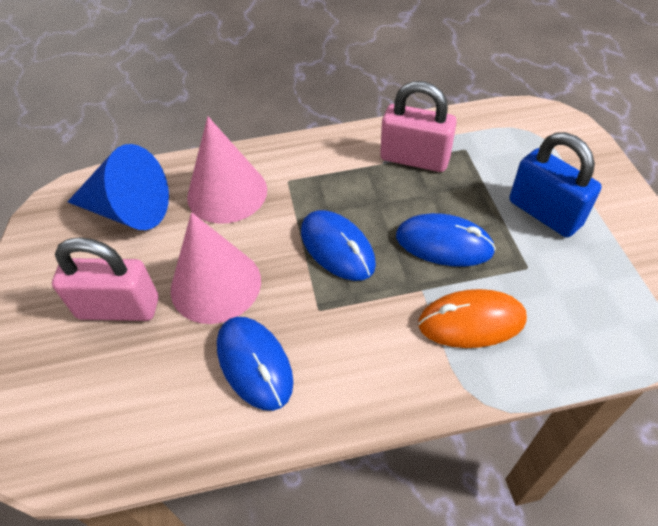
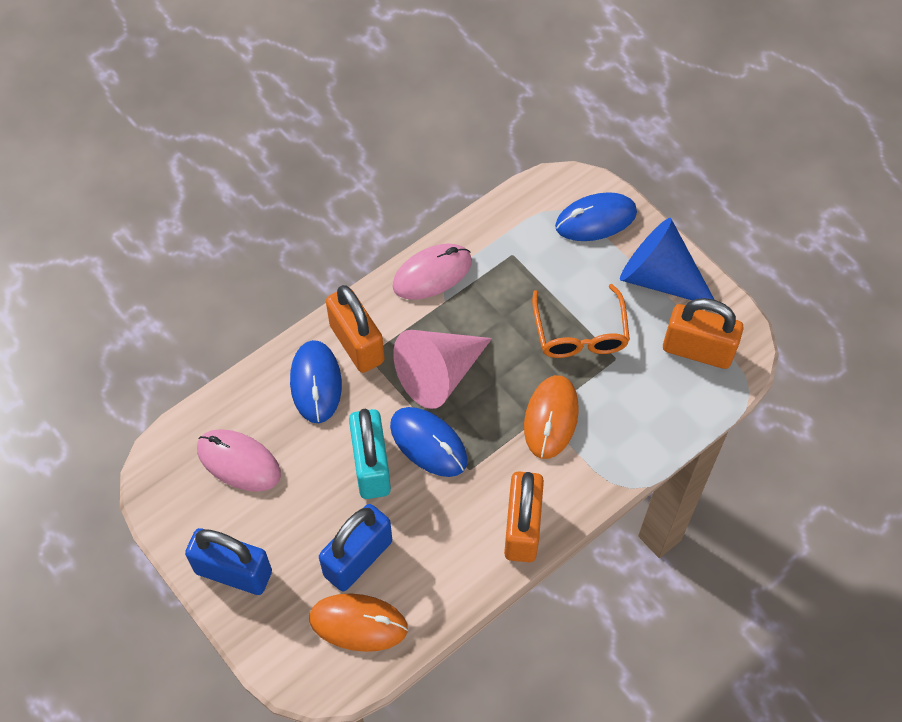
blue padlock: [509,132,602,237] = 1 -> [185,528,272,595] [319,504,392,591] = 2
orange glasses: none = 0 -> [532,284,630,358] = 1
orange mouse: [418,289,527,348] = 1 -> [309,594,408,652] [524,375,579,459] = 2
orange padlock: none = 0 -> [326,285,385,373] [504,472,544,562] [663,298,743,369] = 3
pink cone: [171,212,261,324] [187,116,267,224] = 2 -> [393,330,492,409] = 1
pink mouse: none = 0 -> [197,429,281,492] [392,244,472,300] = 2
pink padlock: [52,237,158,321] [380,81,457,172] = 2 -> none = 0
turquoise padlock: none = 0 -> [349,409,391,499] = 1

